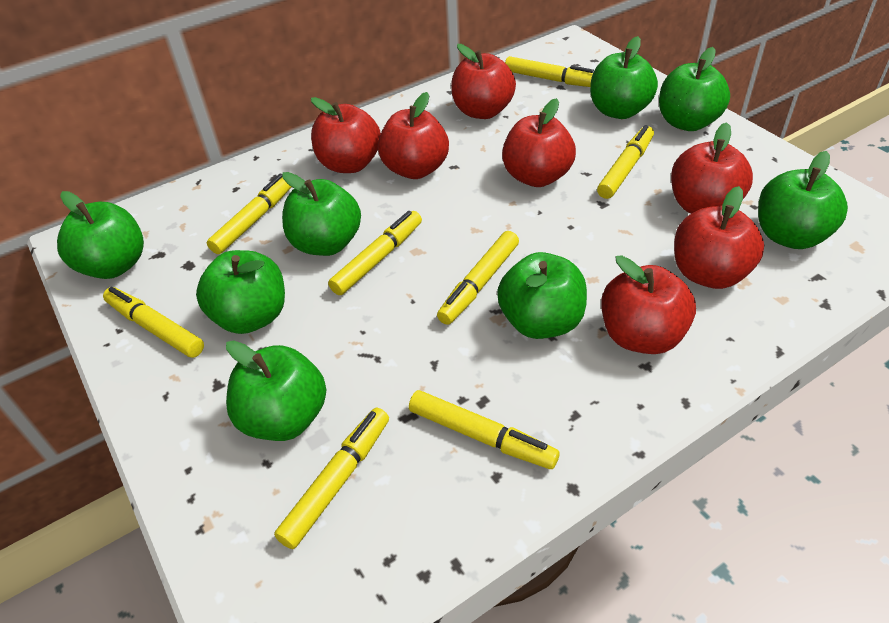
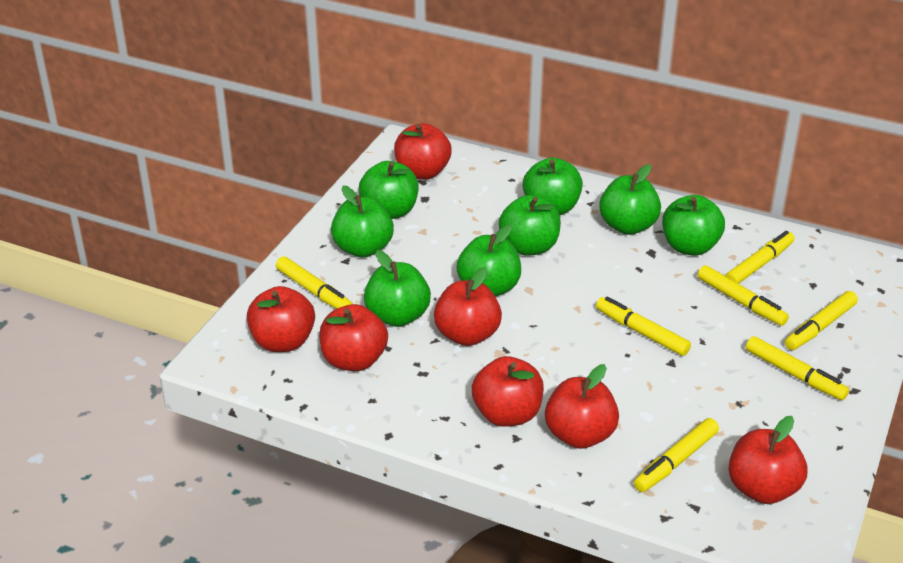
yellow marker: [103,287,204,358] [207,174,291,254] [274,408,389,549] [328,211,422,295] [409,390,559,469] [437,231,519,325] [505,56,594,87] [597,125,654,199] = 8 -> [276,256,353,309] [596,297,691,356] [634,418,719,492] [698,265,789,326] [726,231,795,284] [746,336,849,400] [785,291,858,350] = 7

